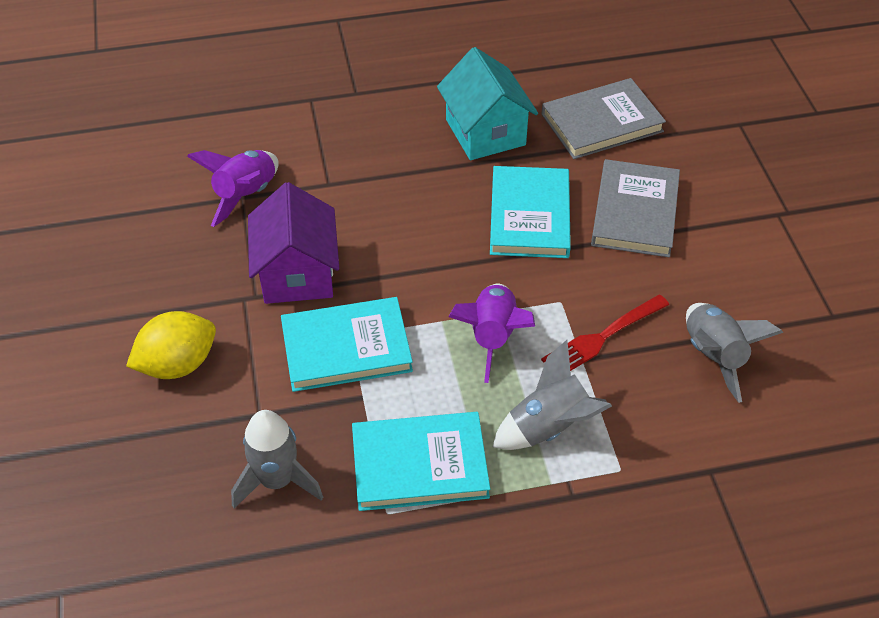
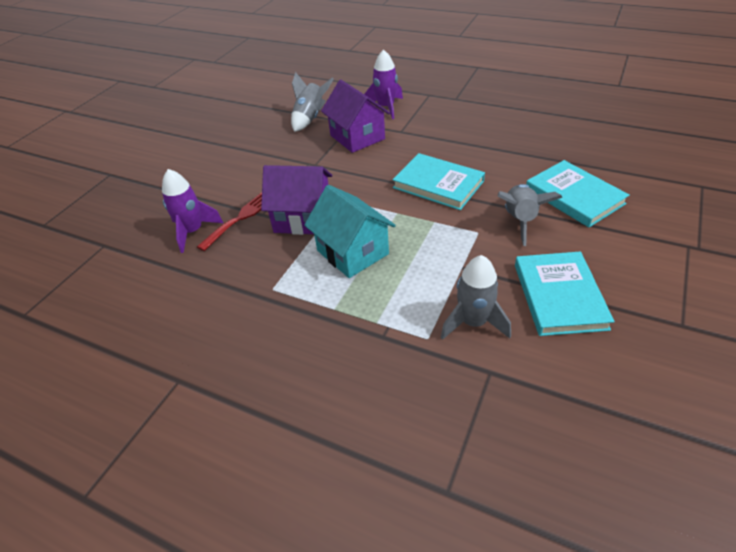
grey book: [542,78,666,159] [591,159,680,257] = 2 -> none = 0
purple house: [248,182,339,304] = 1 -> [261,165,332,235] [321,80,390,153] = 2
yellow lemon: [126,311,216,379] = 1 -> none = 0

